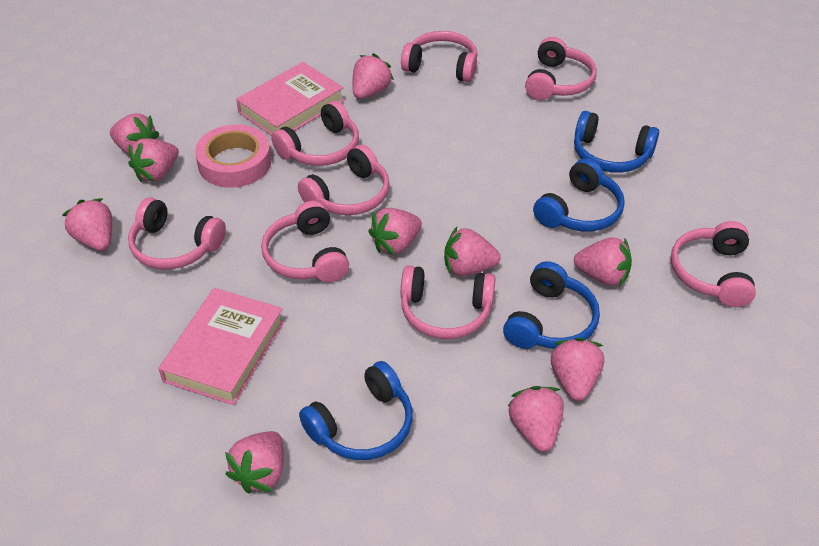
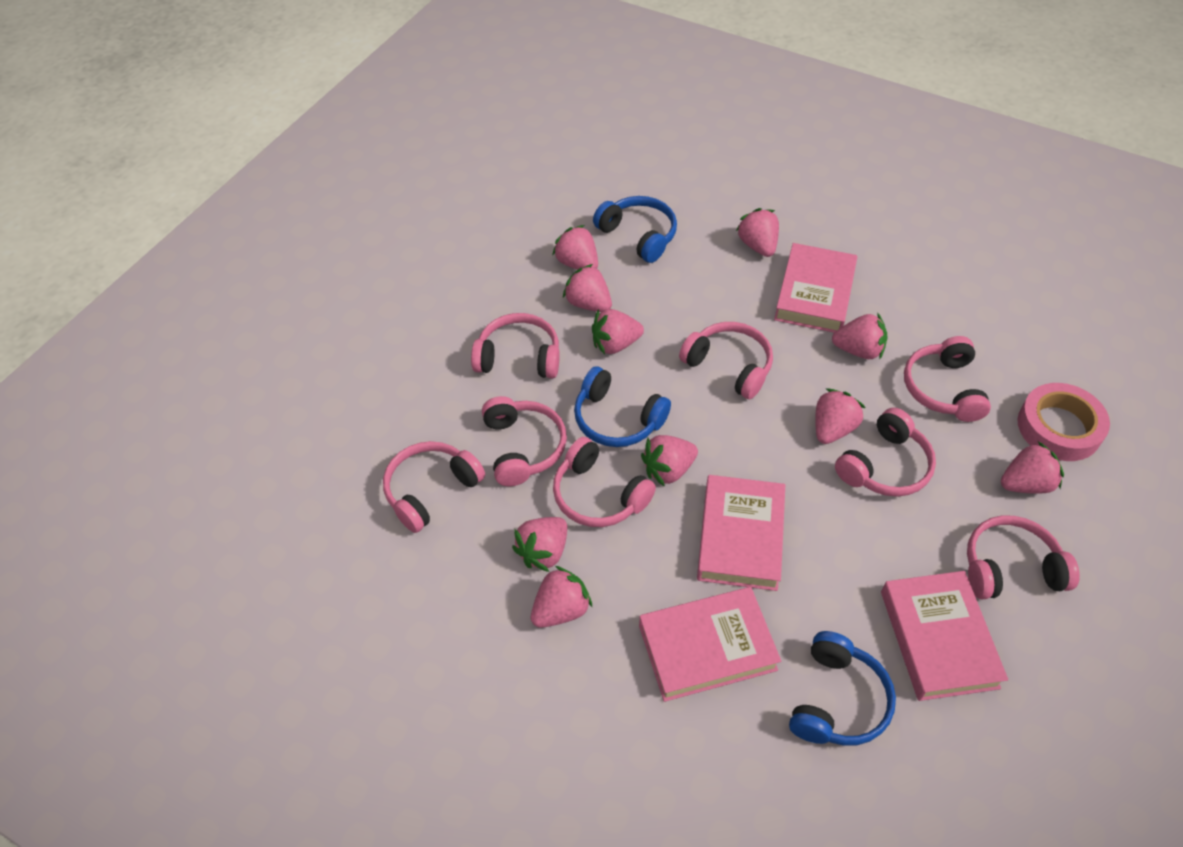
blue headphones: [299,361,413,460] [503,261,600,349] [533,158,625,232] [574,111,659,173] = 4 -> [574,366,671,447] [593,196,677,263] [789,631,896,746] = 3
pink book: [159,288,284,405] [236,62,344,136] = 2 -> [639,587,781,702] [697,475,785,591] [774,243,857,333] [881,571,1008,701] = 4

